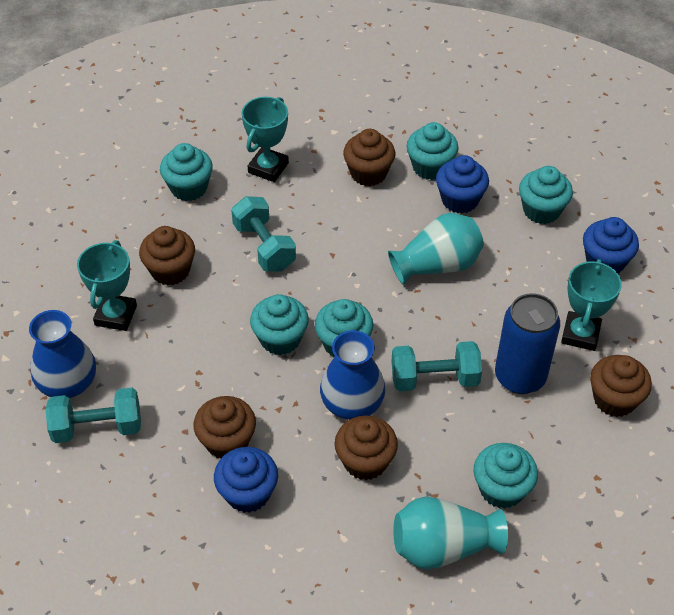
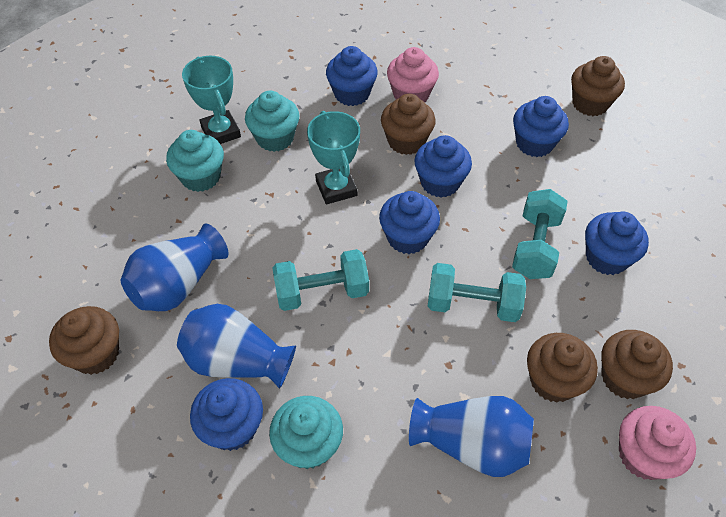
blue can: [495,293,560,394] = 1 -> none = 0
blue cupcake: [214,447,278,513] [436,155,489,214] [583,217,639,274] = 3 -> [190,378,263,451] [326,46,378,106] [379,191,440,254] [414,135,472,198] [513,96,569,157] [585,212,649,275] = 6
blue vase: [29,310,96,398] [320,330,385,420] = 2 -> [121,224,228,311] [177,304,296,389] [409,396,534,477] = 3
pink cupcake: none = 0 -> [387,47,439,102] [619,406,696,480] = 2
turquoise cupcake: [160,143,213,201] [250,294,309,355] [315,299,373,357] [407,122,459,180] [473,443,538,509] [519,166,573,224] = 6 -> [166,130,224,192] [245,91,299,152] [269,396,343,469] = 3
turquoise trophy: [77,240,137,331] [242,97,289,182] [561,259,622,351] = 3 -> [182,56,241,144] [307,111,360,204] = 2
turquoise vase: [388,213,484,285] [393,497,508,570] = 2 -> none = 0

